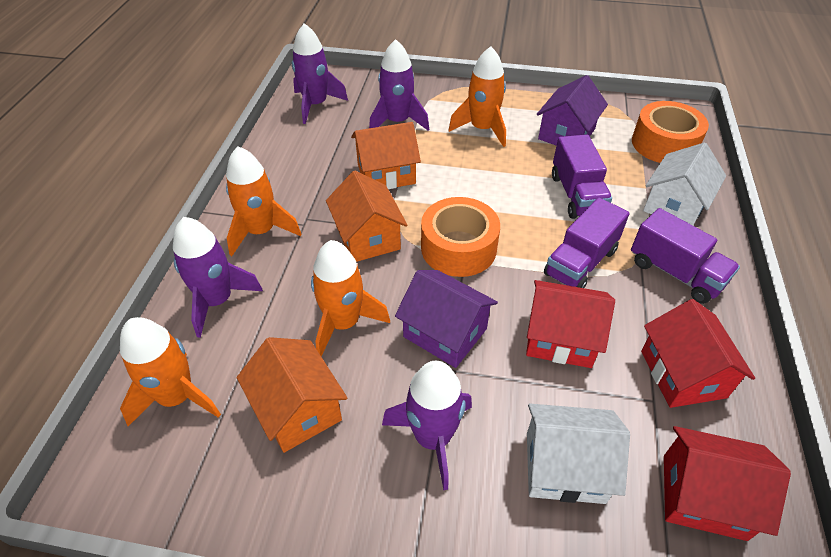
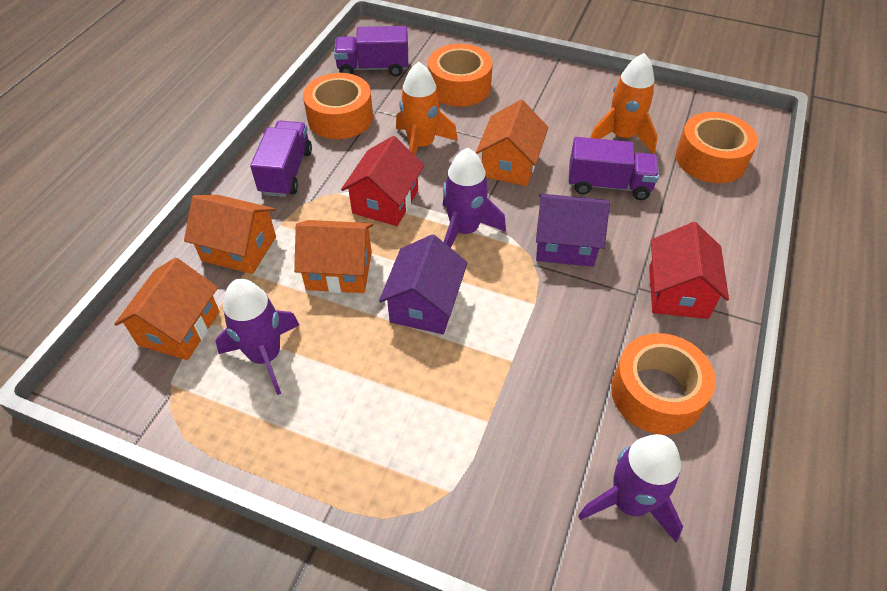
orange house: [237,337,347,453] [326,171,407,262] [351,122,421,189] = 3 -> [114,258,220,360] [184,195,276,274] [294,220,373,293] [476,100,548,186] = 4
orange rocket: [120,317,221,426] [226,146,301,256] [311,240,390,356] [448,46,506,147] = 4 -> [396,62,458,155] [590,53,658,154] = 2
orange tape: [421,197,500,277] [632,101,709,163] = 2 -> [303,73,373,139] [428,44,493,107] [611,333,716,435] [676,112,758,183] = 4
purple rocket: [173,217,263,338] [292,23,348,124] [369,39,429,131] [382,361,472,490] = 4 -> [216,279,299,395] [443,148,506,248] [578,434,683,542] = 3
red house: [526,280,615,368] [641,299,755,408] [664,426,791,541] = 3 -> [341,136,424,226] [649,222,729,319] = 2
white house: [527,404,630,504] [643,142,726,225] = 2 -> none = 0

